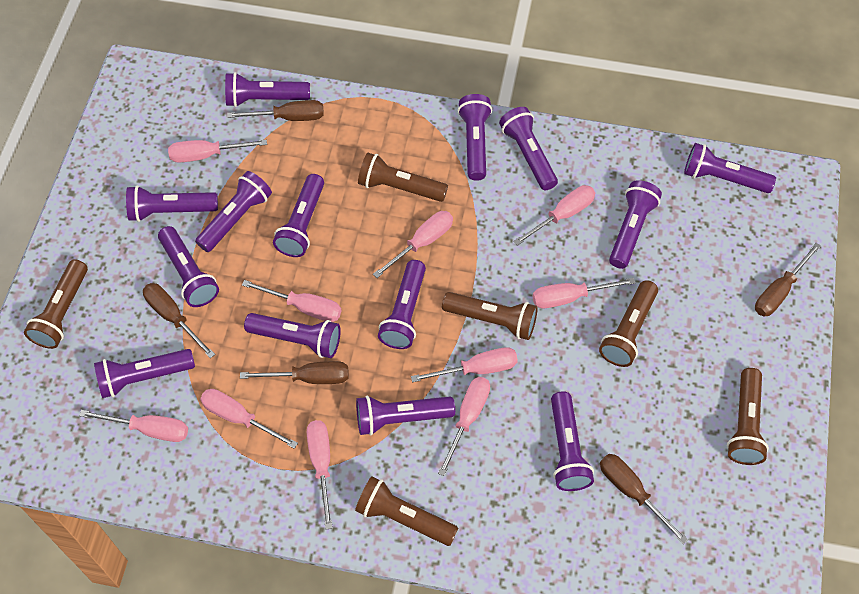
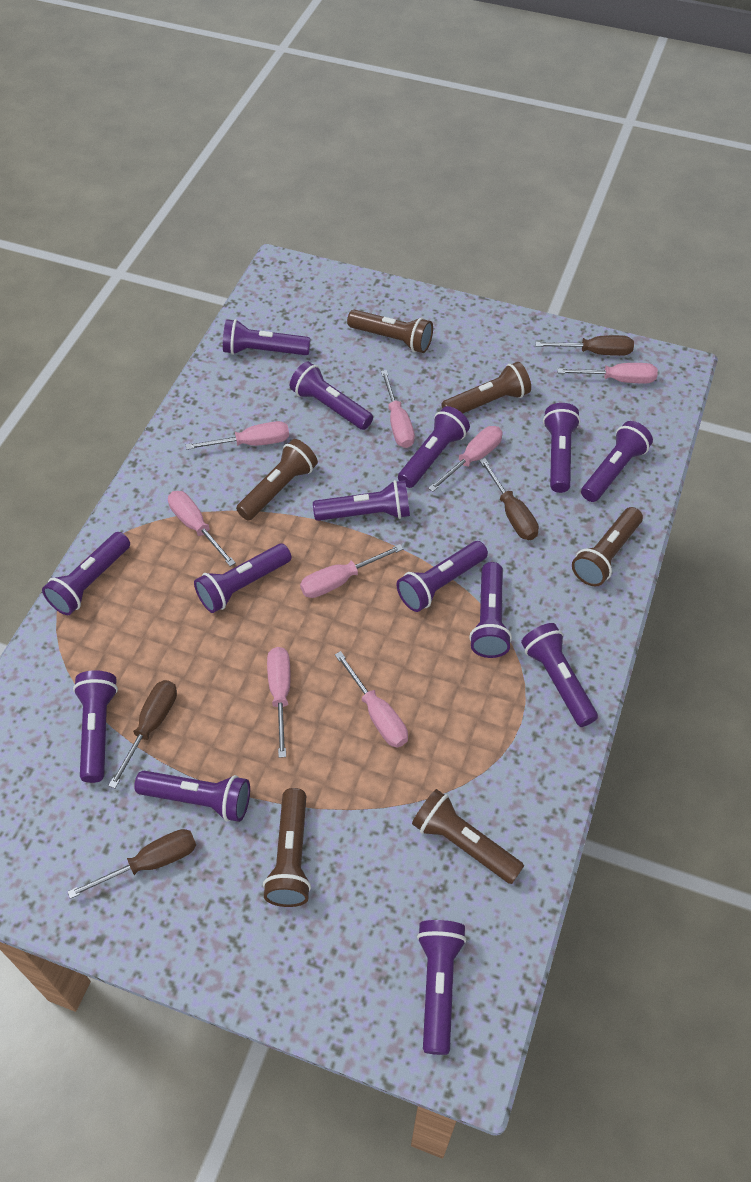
brown screwdriver: [143,283,215,358] [227,100,324,121] [240,361,349,384] [600,454,688,544] [755,243,821,316] = 5 -> [67,829,196,899] [108,680,177,788] [479,458,539,540] [535,335,634,356] = 4
pink screwdriver: [79,410,188,442] [168,140,267,163] [200,389,298,449] [242,280,341,322] [307,420,333,530] [373,211,453,278] [411,347,518,382] [438,377,490,476] [513,185,595,246] [533,278,635,308] = 10 -> [168,491,236,566] [186,421,289,450] [267,647,291,758] [300,544,403,598] [335,651,408,748] [381,370,415,448] [428,426,503,492] [557,363,658,383] = 8

